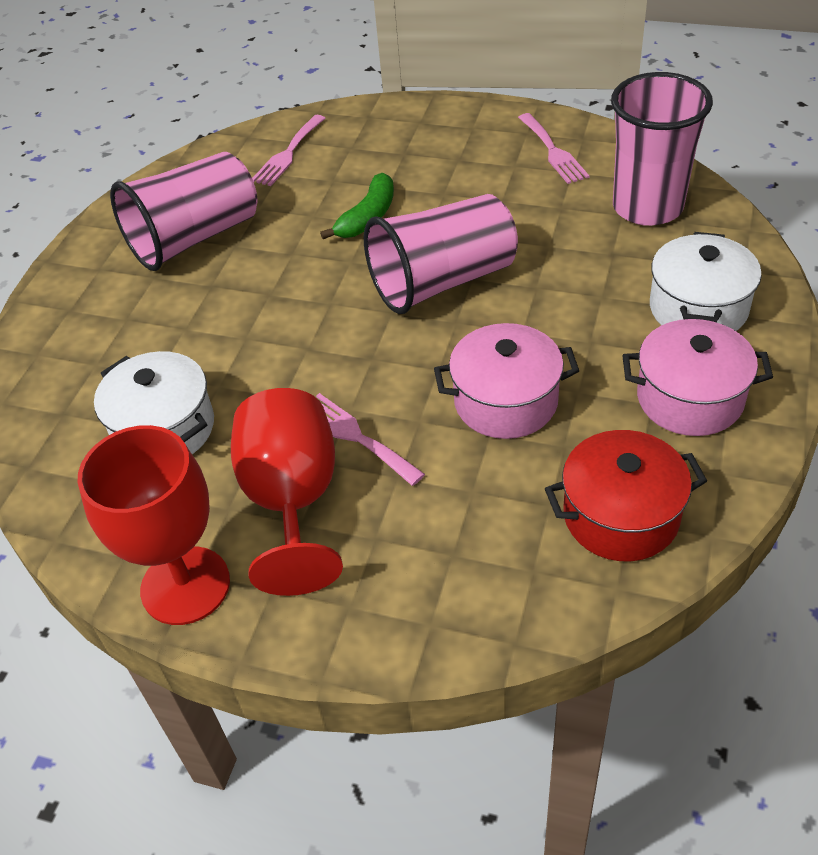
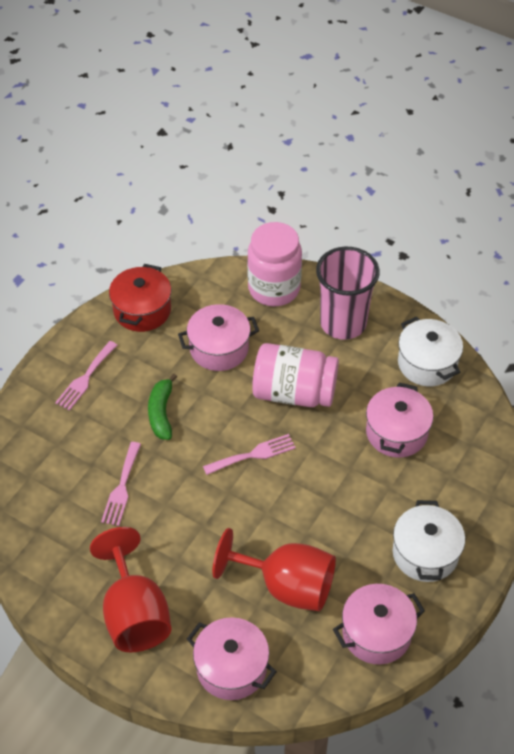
pink cup: [110,152,257,271] [364,194,518,314] [611,72,713,226] = 3 -> [316,247,380,340] = 1
pink jar: none = 0 -> [247,222,302,306] [252,343,339,407] = 2
pink pot: [434,323,579,439] [622,319,773,436] = 2 -> [178,304,259,371] [187,617,277,700] [333,584,425,664] [366,383,433,458] = 4

